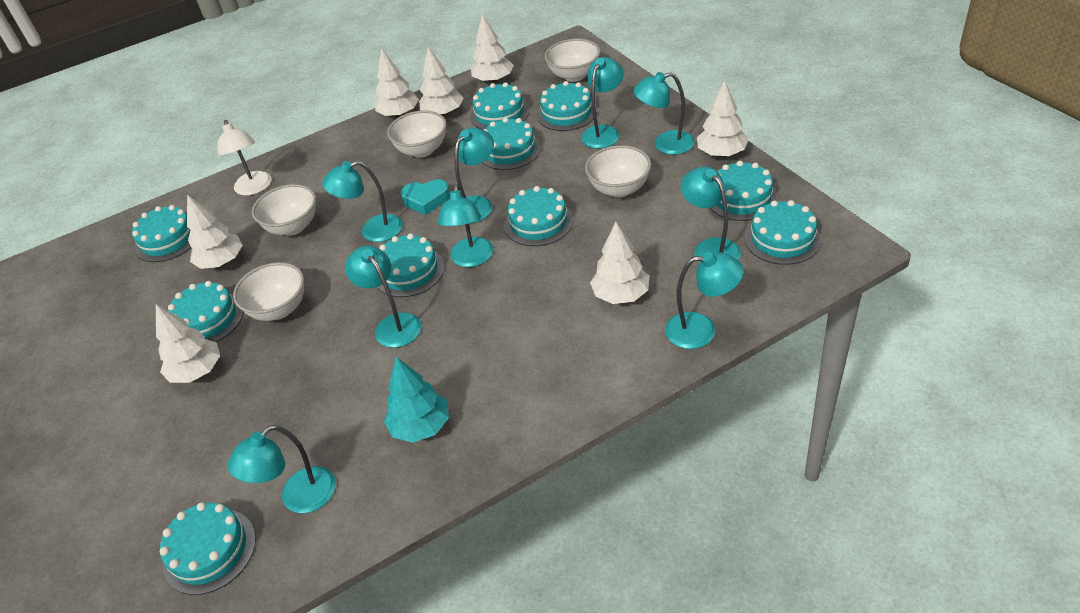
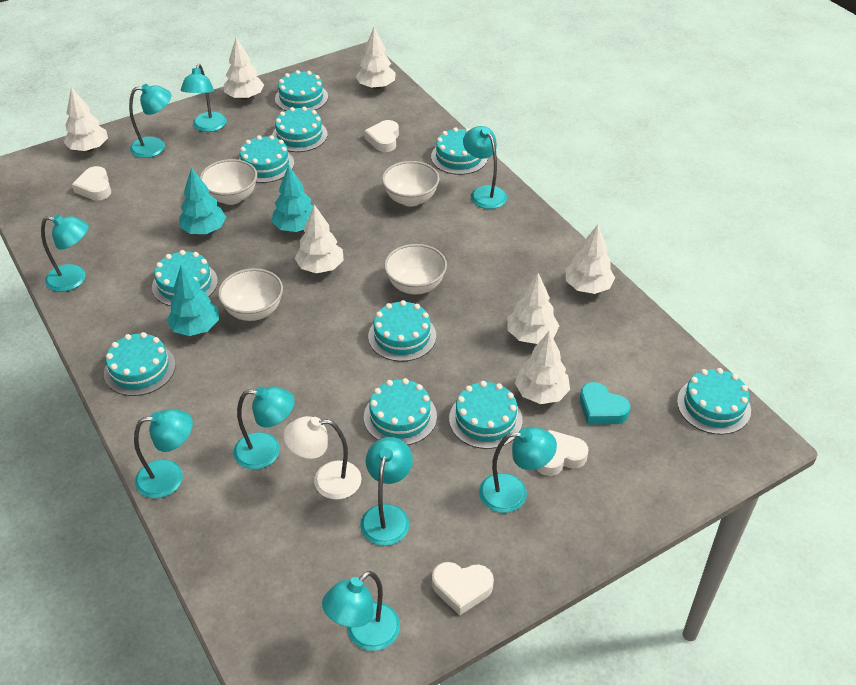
turquoise tree: [384,357,449,443] = 1 -> [167,265,219,336] [179,167,226,234] [271,165,313,232] = 3
white bowl: [233,262,304,321] [252,184,316,236] [387,111,446,158] [545,39,600,82] [585,145,651,198] = 5 -> [200,159,257,205] [218,268,283,321] [382,161,439,207] [384,244,447,295] = 4
white heart: none = 0 -> [72,166,111,201] [364,120,399,152] [432,562,494,615] [536,430,589,476] = 4

